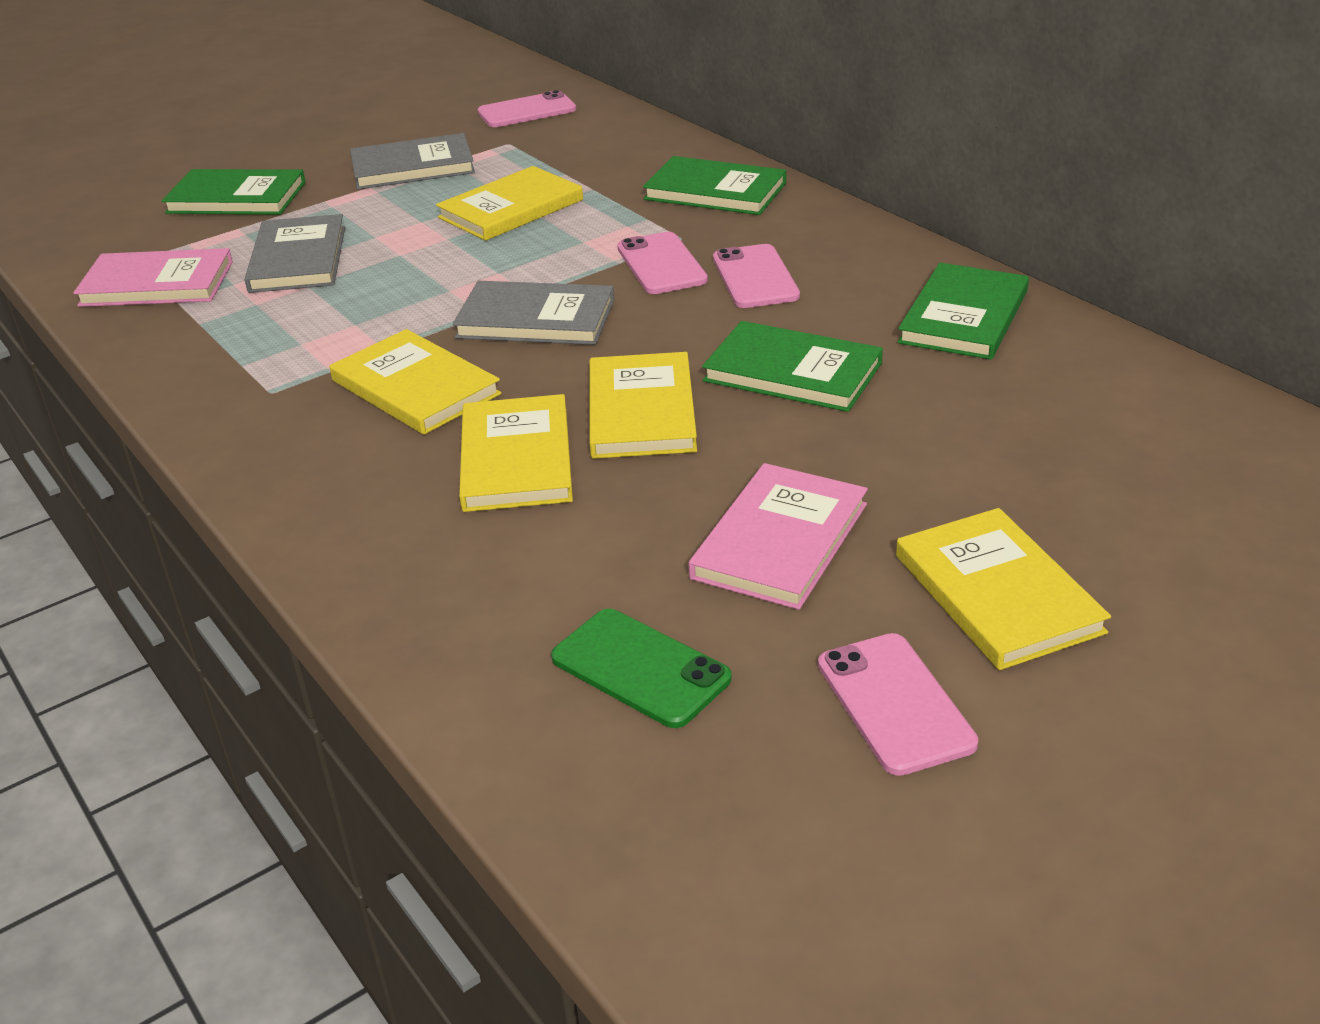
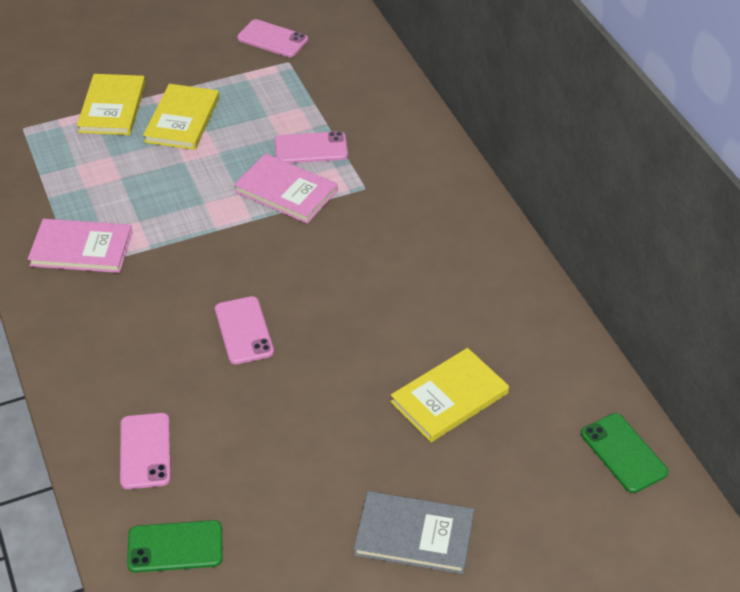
green book: [162,169,306,215] [643,156,786,215] [702,321,883,412] [898,263,1029,360] = 4 -> none = 0
green phone: [551,609,732,728] = 1 -> [127,520,223,573] [581,413,668,493] = 2
grey book: [244,214,345,293] [350,133,475,190] [453,281,614,345] = 3 -> [354,491,474,574] = 1
yellow book: [330,329,502,435] [436,166,583,241] [459,394,573,512] [589,352,697,459] [896,508,1111,670] = 5 -> [77,74,145,135] [143,84,219,150] [390,348,509,442] = 3

